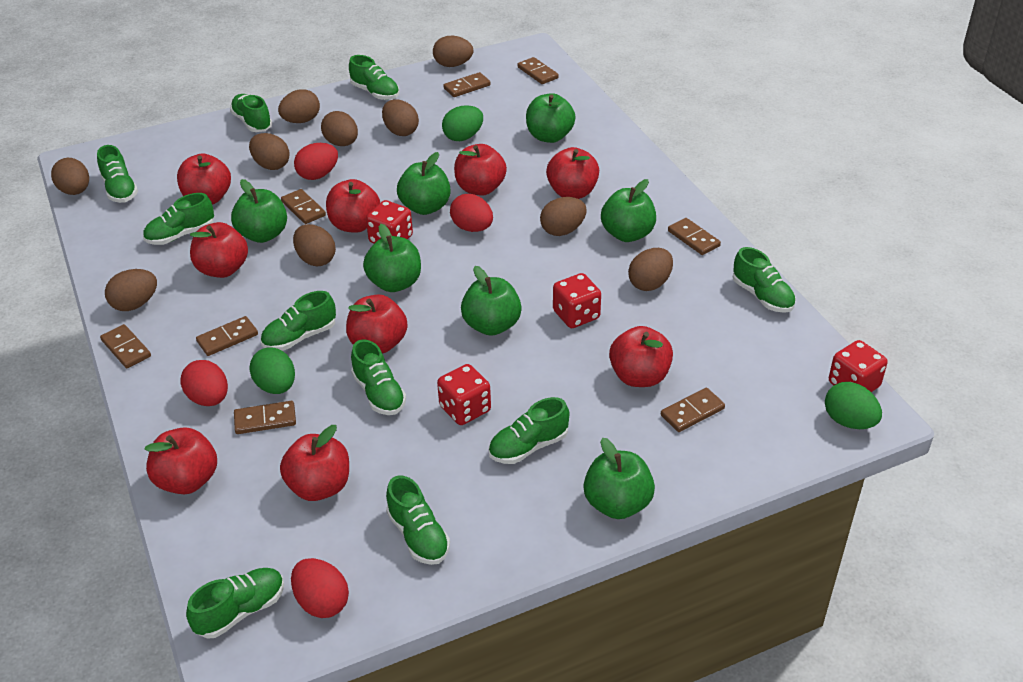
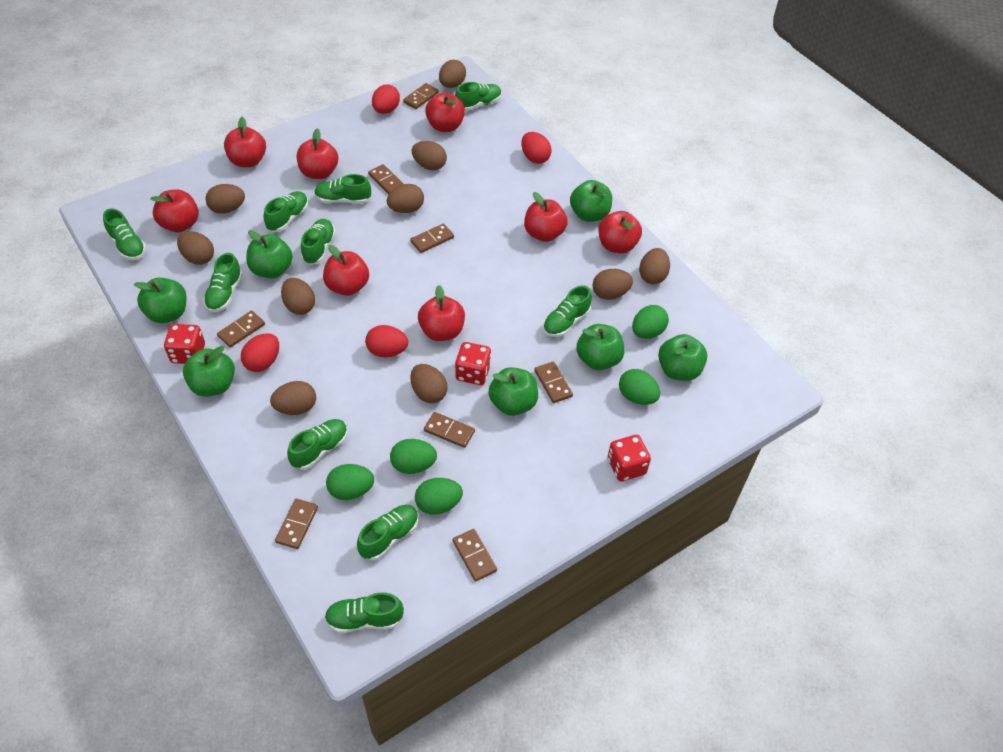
green egg: [249,348,295,394] [442,105,483,141] [825,382,882,429] = 3 -> [326,464,374,500] [390,439,437,474] [415,478,463,515] [619,369,660,405] [632,305,669,339] = 5
red apple: [144,427,217,494] [177,153,231,204] [190,222,248,278] [280,425,349,501] [326,179,380,233] [346,295,408,354] [454,144,507,196] [546,147,599,199] [609,326,673,387] = 9 -> [150,189,199,232] [224,117,266,167] [297,128,338,179] [323,245,369,296] [418,285,465,341] [425,92,465,132] [524,192,568,242] [598,211,642,254] = 8
red dice: [366,200,413,244] [437,364,491,425] [553,273,601,328] [829,340,887,392] = 4 -> [164,324,205,364] [455,342,491,385] [608,435,651,482] = 3

